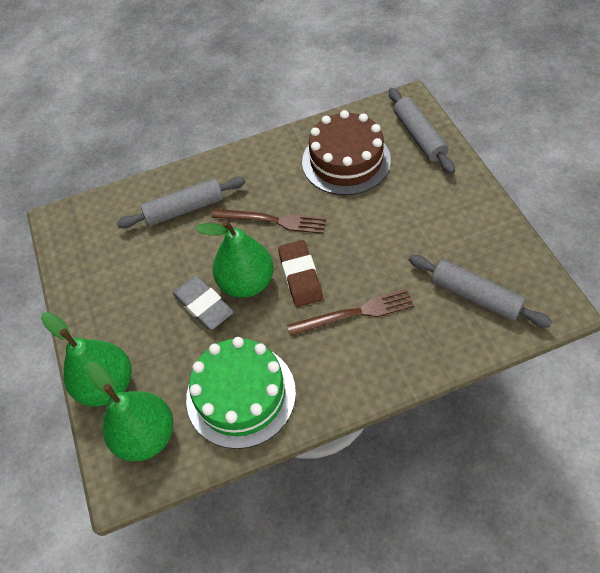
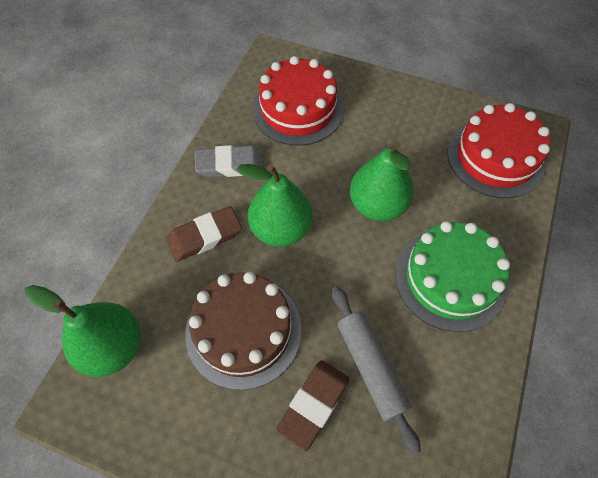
brown eraser: [278,240,323,307] = 1 -> [166,206,242,262] [276,360,350,451] = 2
brown fork: [212,209,326,234] [287,289,414,336] = 2 -> none = 0
grey rolling pin: [117,176,246,229] [389,88,455,174] [409,255,552,328] = 3 -> [332,286,421,455] = 1
red cake: none = 0 -> [253,56,343,146] [447,103,550,198] = 2

